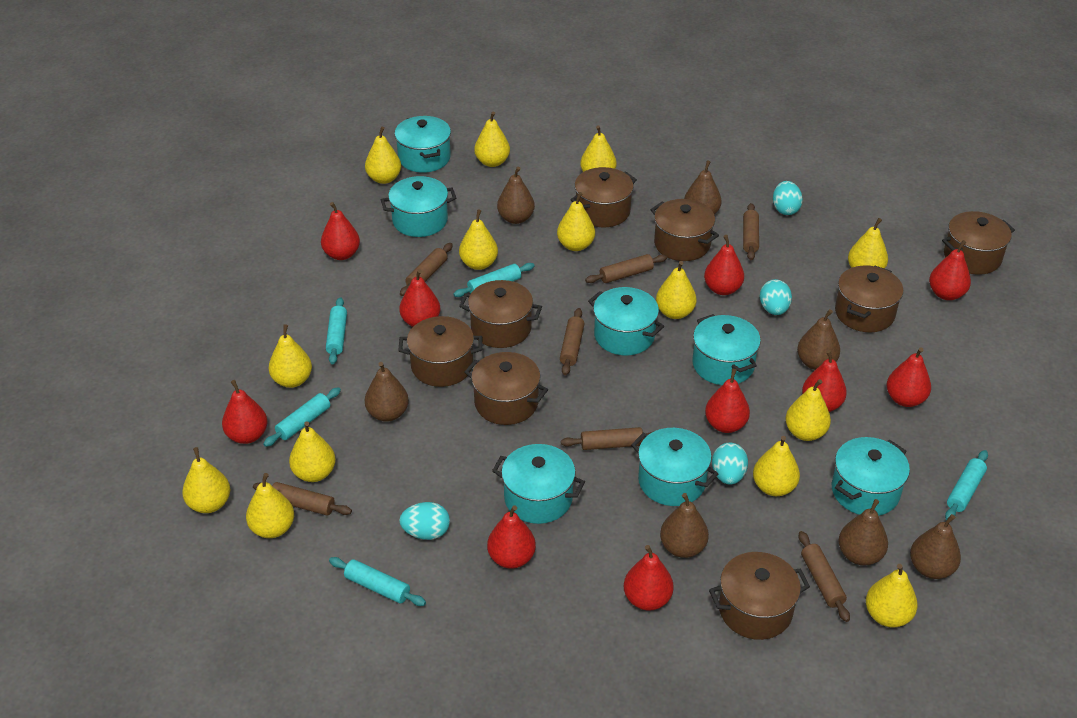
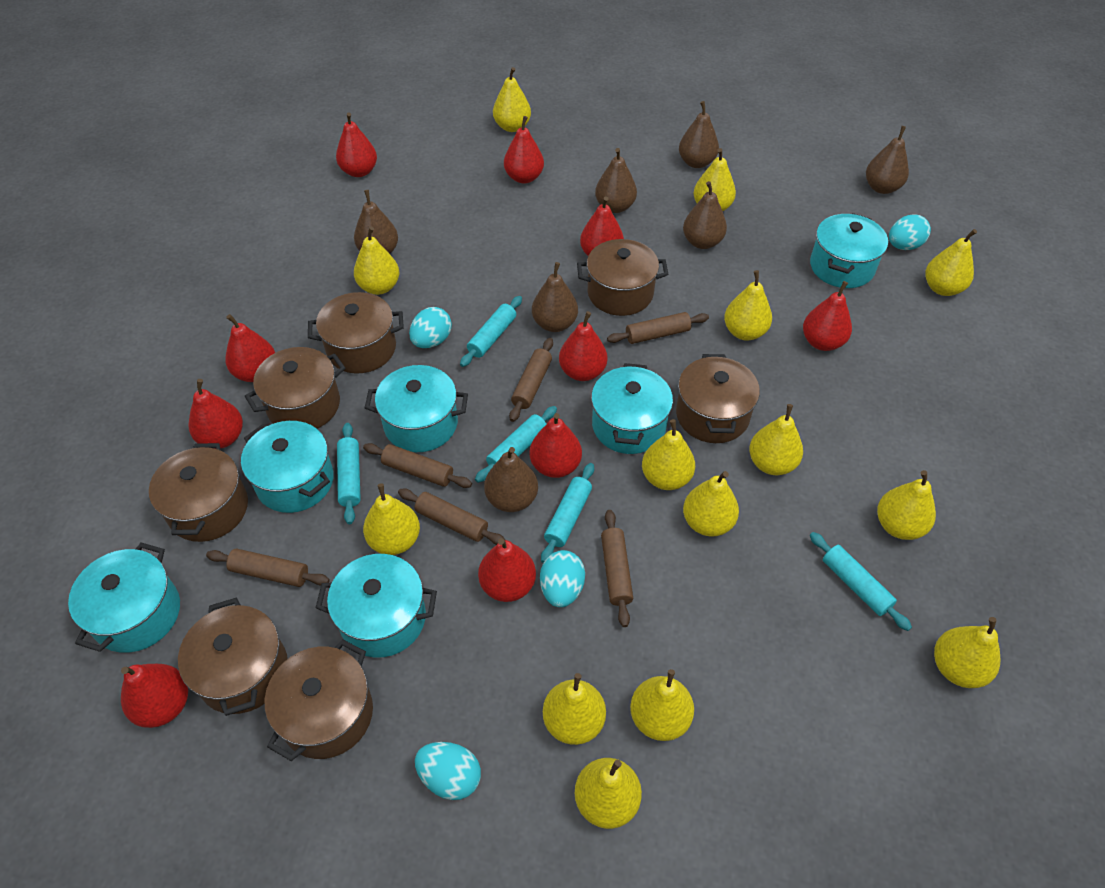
brown pot: [398,316,482,387] [459,280,542,348] [465,352,548,425] [570,167,637,227] [650,199,719,261] [709,552,810,640] [835,265,903,332] [942,211,1015,275] = 8 -> [149,443,248,542] [178,598,288,716] [245,347,346,429] [265,639,373,761] [308,292,404,374] [577,239,668,316] [676,354,760,443] = 7
brown rolling pin: [253,482,352,516] [400,243,453,296] [560,308,584,375] [561,427,654,450] [585,254,667,283] [743,203,759,260] [799,531,850,622] = 7 -> [206,548,330,587] [363,443,472,488] [398,489,505,545] [509,338,553,422] [601,510,633,627] [607,312,709,344] = 6
turquoise pot: [381,176,456,237] [394,116,451,173] [492,444,585,524] [588,287,664,355] [631,428,718,506] [692,314,761,385] [832,437,910,516] = 7 -> [68,543,180,653] [241,421,334,513] [316,554,437,658] [365,365,468,452] [591,363,673,454] [810,213,888,288] = 6

